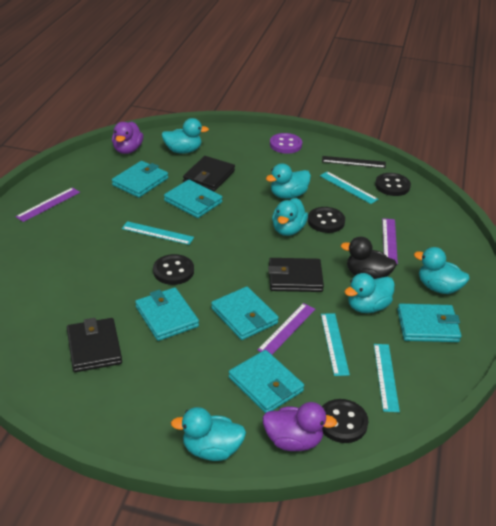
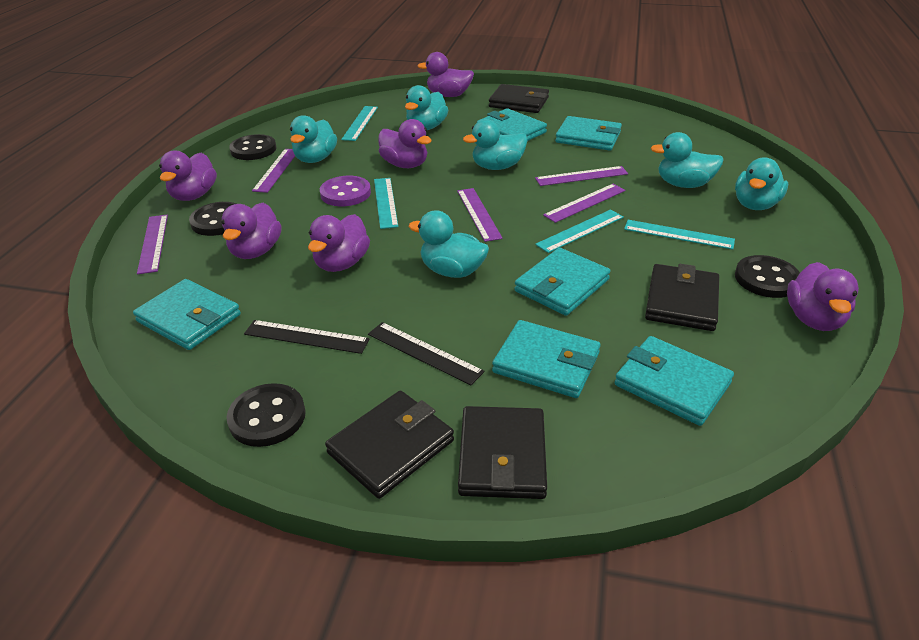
black duck: [341,237,397,279] = 1 -> none = 0
black ruler: [322,156,386,168] = 1 -> [244,320,370,354] [368,322,485,385] = 2
black wallet: [67,318,122,372] [183,156,235,191] [268,258,324,292] = 3 -> [325,391,454,499] [458,406,547,499] [489,84,549,113] [645,264,719,331] = 4
purple duck: [112,122,143,154] [262,402,337,451] = 2 -> [159,151,217,201] [221,203,282,259] [308,214,370,272] [378,119,432,168] [417,52,474,97] [787,262,859,331] = 6
purple ruler: [15,187,80,222] [258,303,315,355] [382,218,398,264] = 3 -> [137,215,168,274] [252,149,295,193] [457,188,503,242] [535,166,628,186] [543,184,626,223] = 5

